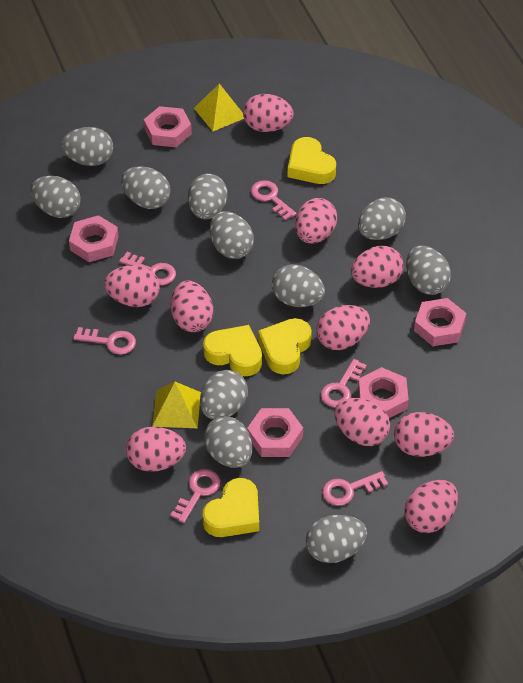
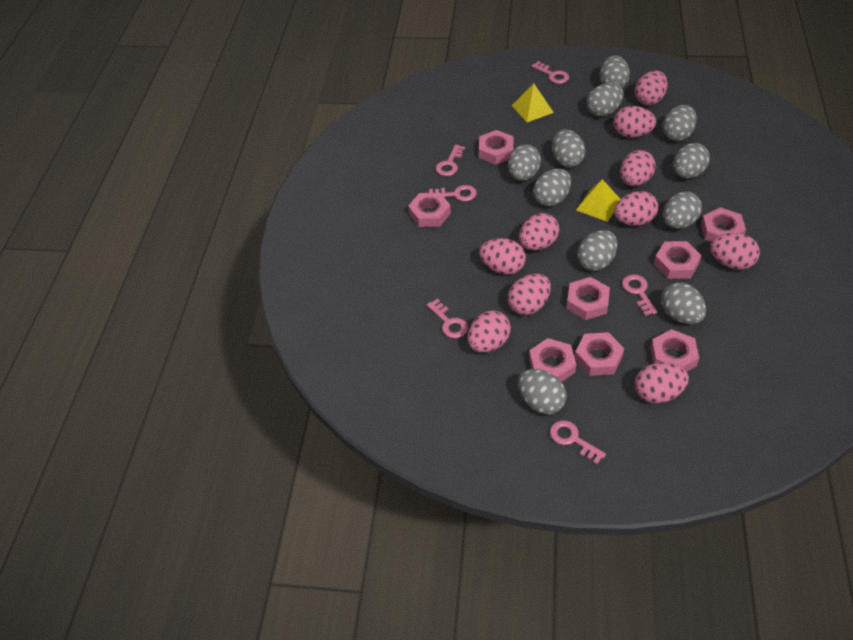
pink nut: [69,215,119,262] [144,106,192,147] [247,408,303,457] [358,367,409,418] [414,298,466,346] = 5 -> [408,193,451,227] [479,130,514,165] [529,338,576,382] [567,277,610,320] [575,332,624,376] [650,329,699,372] [654,241,702,279] [701,207,746,242] = 8
yellow heart: [202,478,259,537] [203,325,262,376] [258,318,312,374] [288,137,336,184] = 4 -> none = 0

